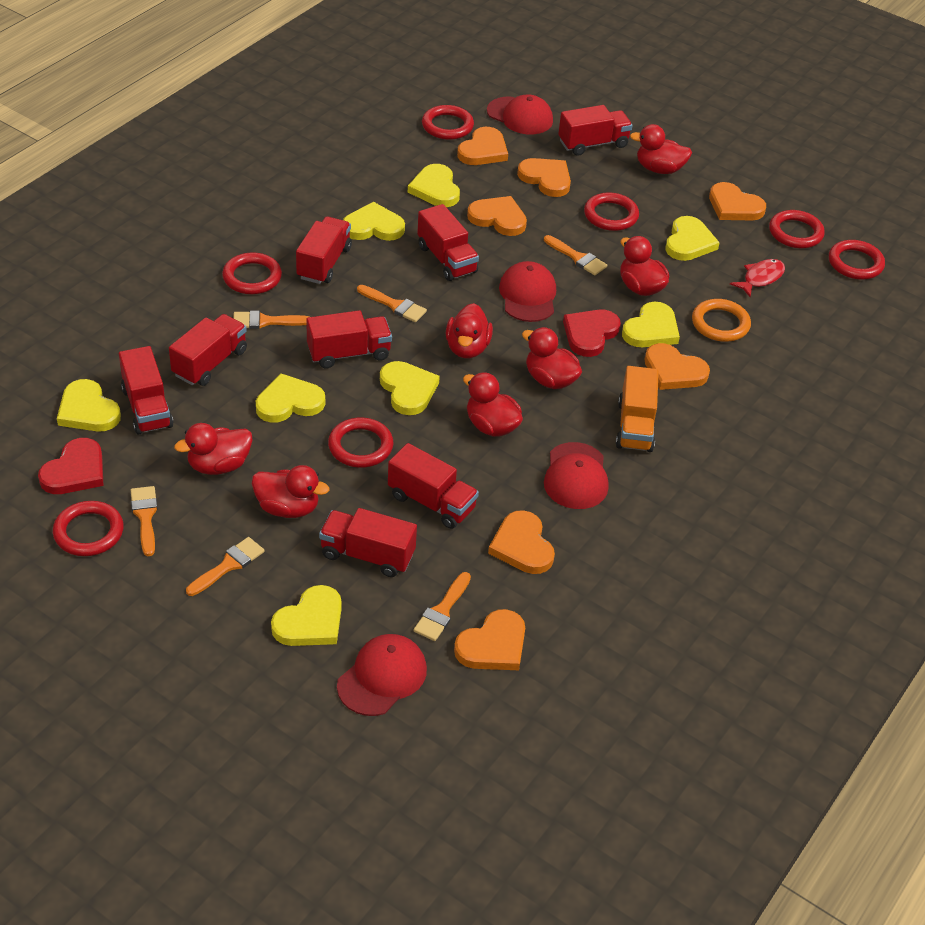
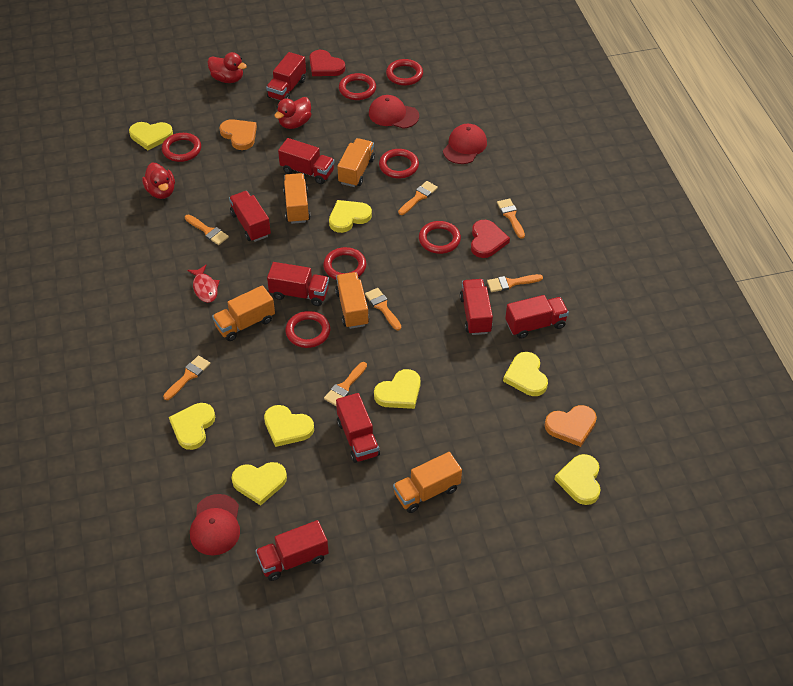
orange brush: [131,486,158,556] [186,537,264,596] [233,311,310,329] [357,285,427,322] [414,572,471,641] [544,235,607,275] = 6 -> [163,355,210,400] [185,215,229,245] [324,362,367,406] [365,288,401,331] [398,181,438,215] [487,274,543,292] [497,198,525,239] = 7
orange heart: [454,609,525,670] [457,127,508,165] [467,196,527,236] [488,510,555,574] [517,158,571,197] [644,343,710,390] [709,182,766,220] = 7 -> [220,119,257,150] [545,405,597,447] = 2
orange ring: [692,299,751,342] = 1 -> none = 0
orange truck: [616,366,659,452] = 1 -> [212,285,275,341] [283,173,311,224] [335,272,369,329] [337,138,375,187] [393,452,462,513] = 5
red cap: [337,634,427,716] [487,94,553,134] [499,261,556,322] [544,442,609,509] = 4 -> [190,494,240,556] [369,95,419,129] [443,124,487,164] = 3
red duck: [174,423,252,475] [252,465,329,518] [446,303,493,358] [463,372,523,437] [522,327,582,389] [620,236,669,296] [630,124,692,174] = 7 -> [142,163,175,199] [207,52,247,83] [274,97,311,129] = 3

